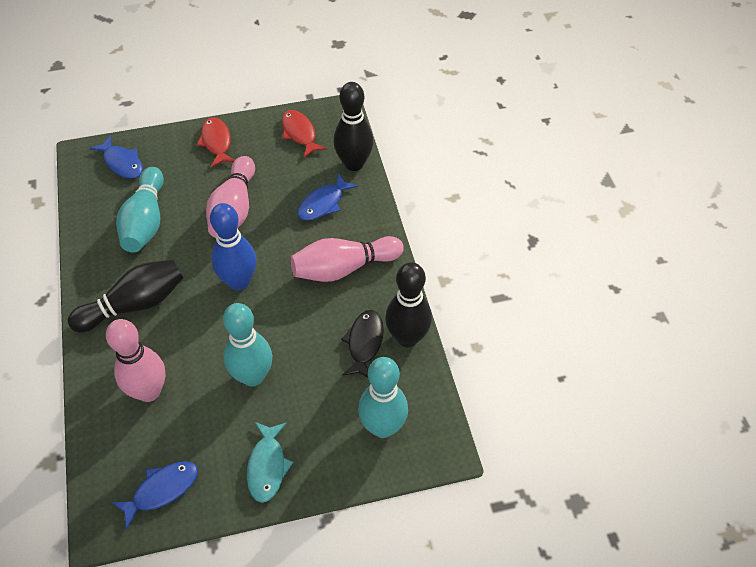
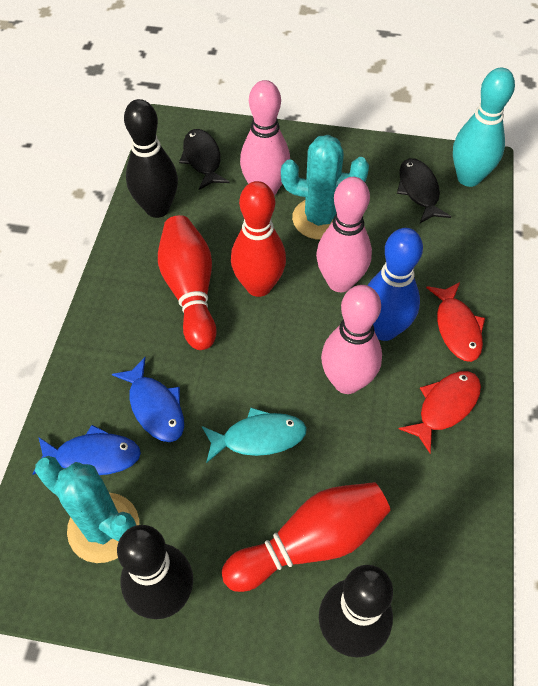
black fish: [341,310,384,377] = 1 -> [179,129,230,190] [397,158,451,223] = 2
blue fish: [90,135,143,179] [111,461,198,530] [298,173,358,221] = 3 -> [32,425,141,475] [112,357,184,442] = 2
red bowling pin: none = 0 -> [158,215,217,350] [222,482,390,592] [231,181,286,297] = 3
turquoise bowling pin: [116,167,164,252] [223,303,272,387] [358,357,408,438] = 3 -> [453,68,515,187] = 1
turquoise cactus: none = 0 -> [35,456,139,563] [281,135,369,240] = 2

